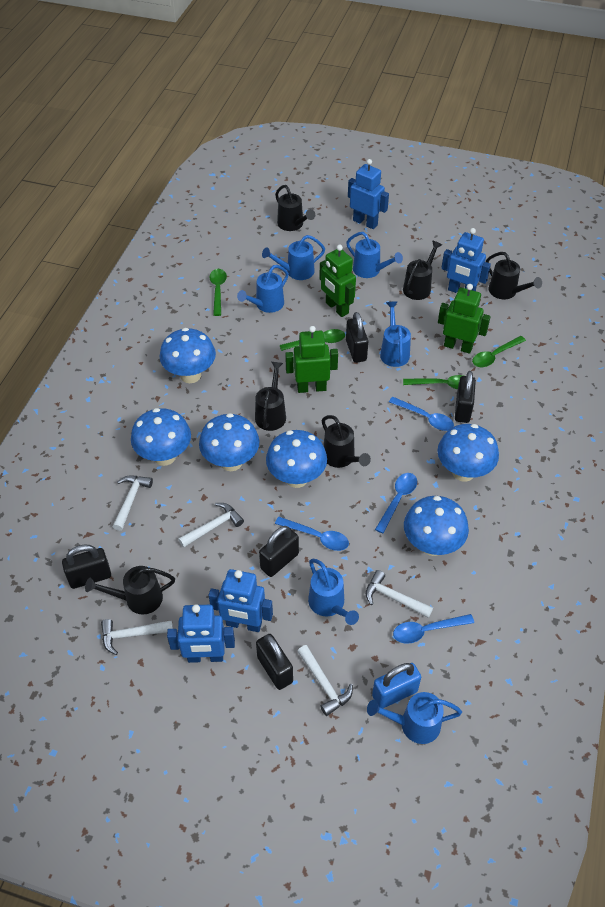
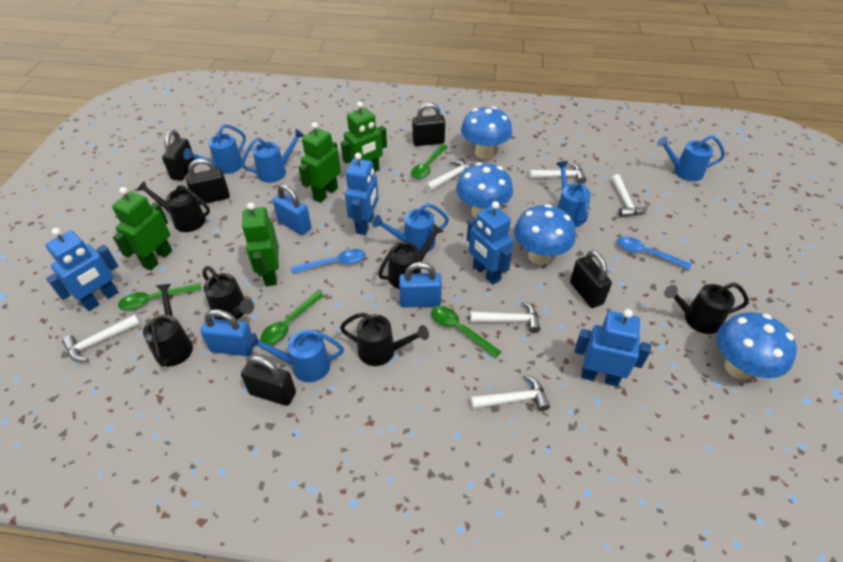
blue mushroom: [131,408,191,466] [160,328,216,383] [199,413,260,471] [266,430,327,488] [404,496,469,556] [438,424,499,482] = 6 -> [456,162,513,218] [461,106,512,159] [514,204,576,265] [717,312,797,380] = 4
blue padlock: [372,663,421,708] = 1 -> [200,309,254,356] [273,184,311,235] [399,262,442,307] = 3
blue spoon: [275,517,349,551] [375,473,417,534] [389,397,454,431] [393,614,474,644] = 4 -> [291,249,366,274] [617,236,692,270] = 2
green robot: [285,326,338,393] [319,245,356,317] [438,284,491,354] = 3 -> [112,187,172,270] [242,202,279,286] [299,122,341,203] [341,101,387,172] = 4
white hammer: [101,619,173,655] [113,476,153,531] [178,503,244,548] [297,645,353,716] [366,570,433,618] = 5 -> [62,314,140,362] [425,160,470,192] [470,301,541,333] [471,374,550,411] [529,162,586,184] [611,174,648,217] = 6

